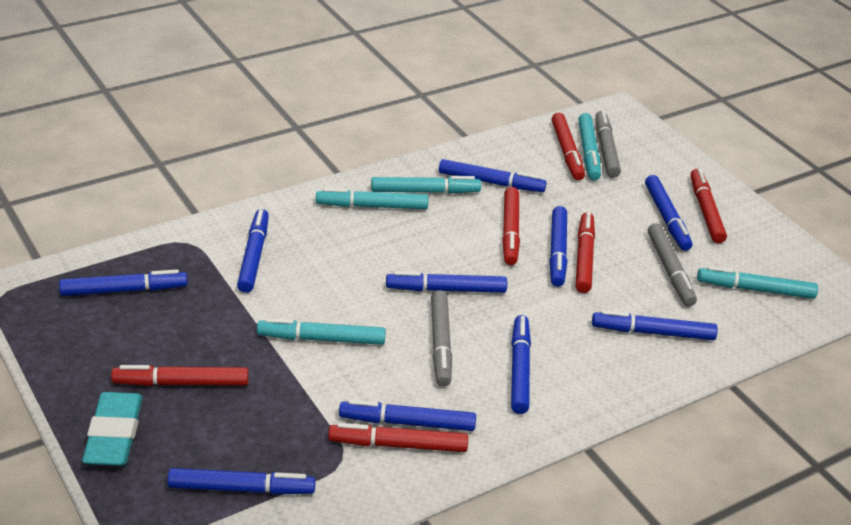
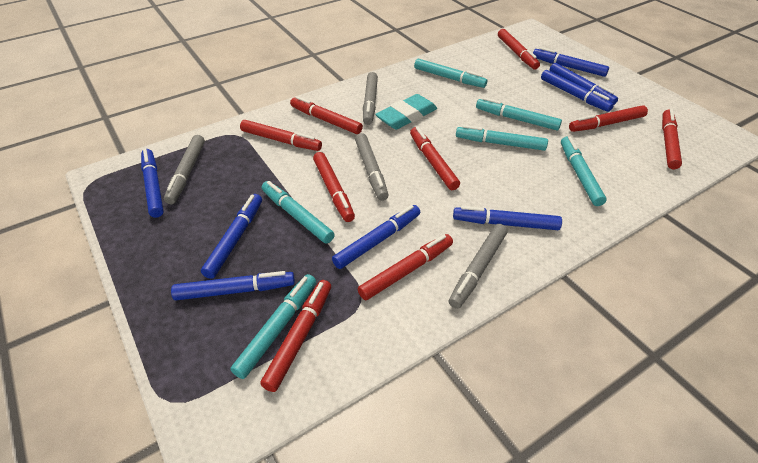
blue marker: [59,269,188,296] [167,468,315,495] [237,209,269,293] [339,400,476,431] [386,271,507,293] [439,159,546,192] [511,315,531,414] [549,206,567,287] [592,310,718,340] [645,175,693,251] = 10 -> [141,149,164,218] [171,271,295,300] [201,194,262,279] [332,205,420,269] [453,206,562,230] [533,47,609,77] [541,70,614,112] [549,63,618,105] = 8
grey marker: [431,290,452,387] [595,110,621,178] [648,223,697,306] = 3 -> [164,135,205,204] [355,133,389,201] [363,72,378,125] [449,224,508,309] = 4
red marker: [111,365,248,386] [328,423,468,452] [502,187,520,265] [551,113,585,180] [576,212,595,293] [690,168,727,243] = 6 -> [240,120,322,151] [260,280,331,392] [290,96,363,134] [313,152,355,222] [358,234,453,300] [410,127,460,190] [498,29,540,70] [569,105,648,132] [662,109,682,169] = 9
turquoise marker: [257,318,386,345] [316,188,428,209] [371,176,481,194] [578,113,601,180] [697,266,818,299] = 5 -> [230,274,316,379] [262,181,335,244] [414,58,487,88] [456,125,548,151] [476,97,562,130] [561,137,607,206] = 6

